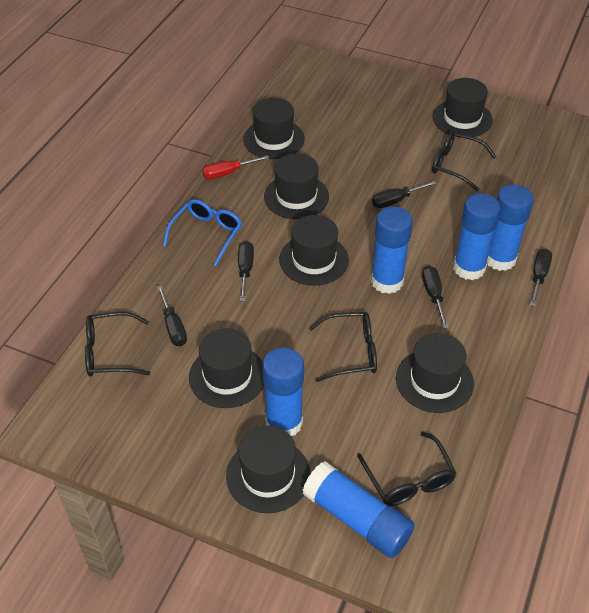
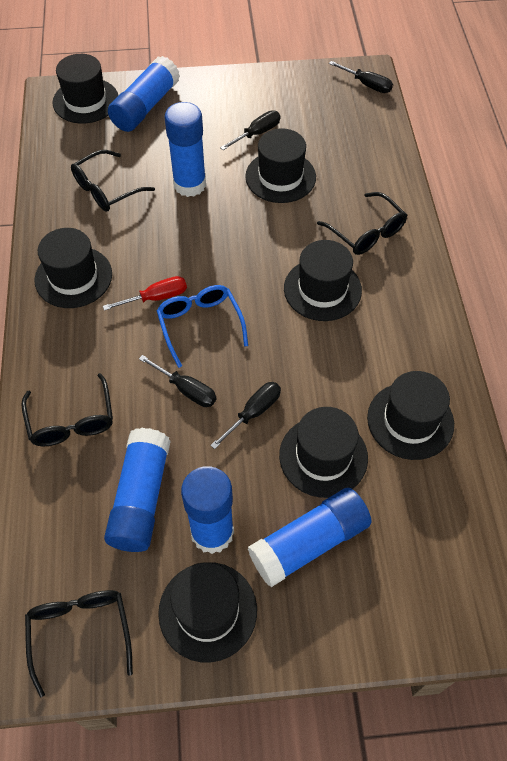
black screwdriver: [157,285,187,346] [238,241,254,301] [372,181,437,208] [422,266,449,328] [530,248,552,306] = 5 -> [139,355,216,407] [210,382,281,449] [220,110,280,150] [329,61,393,93] = 4

